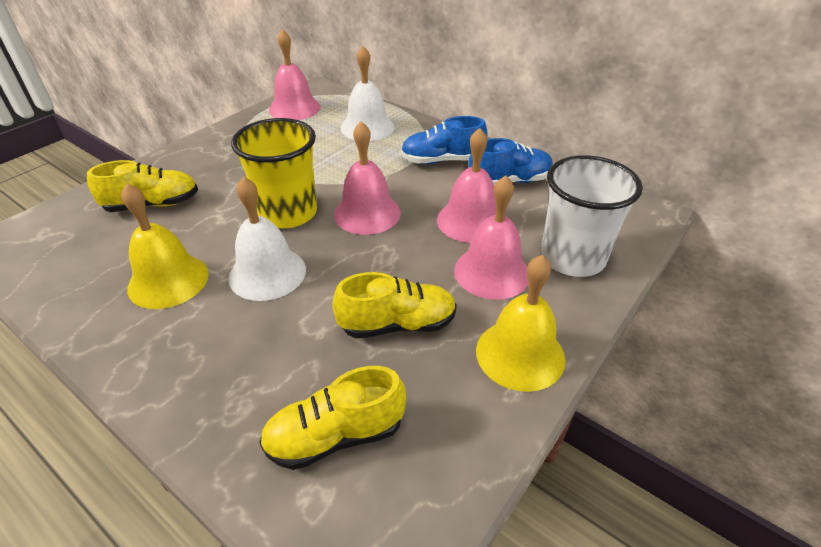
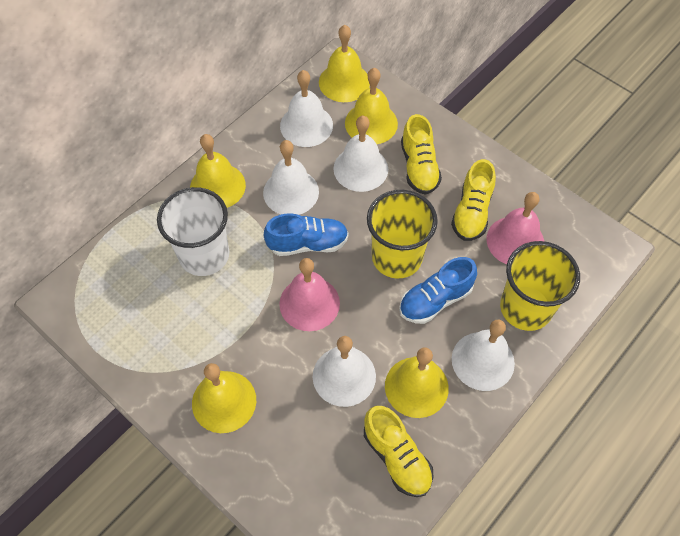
pink bell: [269,29,321,120] [334,121,401,235] [437,128,496,243] [454,175,529,300] = 4 -> [279,258,340,331] [487,192,545,264] = 2
white bell: [228,176,306,301] [341,46,395,141] = 2 -> [263,140,319,215] [280,70,333,147] [313,336,376,407] [333,116,388,192] [452,319,515,391] = 5
yellow bell: [121,184,209,309] [476,255,566,392] = 2 -> [190,134,246,208] [192,363,256,433] [319,25,370,102] [345,68,398,144] [385,348,449,418] = 5
yellow cup: [231,118,317,228] = 1 -> [367,190,438,279] [500,241,580,331] = 2

